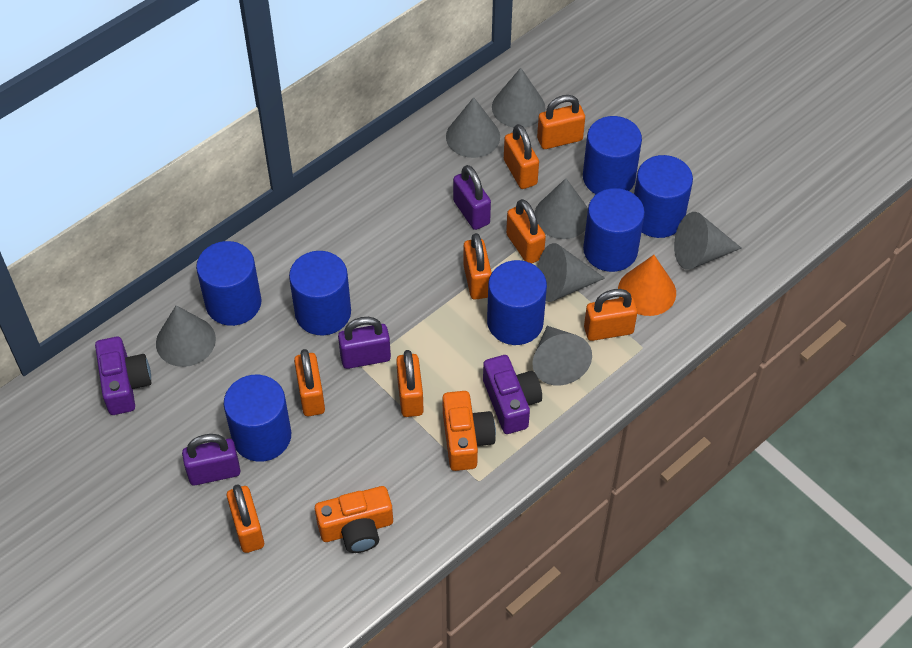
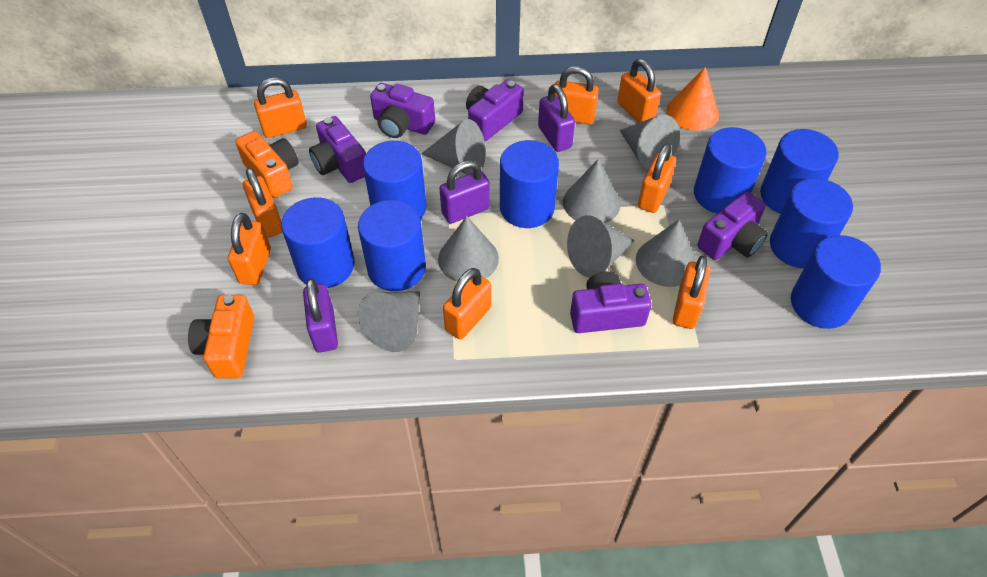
blue cylinder: [196,241,262,326] [224,375,291,462] [289,251,351,335] [487,260,547,345] [583,116,642,194] [583,188,645,272] [634,155,693,238] = 7 -> [281,197,355,288] [358,200,426,291] [363,141,427,219] [500,140,559,228] [694,127,766,214] [760,129,839,214] [770,178,853,268] [791,235,881,329] = 8
purple camera: [95,337,151,415] [483,355,542,434] = 2 -> [309,116,366,183] [370,83,435,138] [466,79,524,142] [570,271,652,333] [697,191,768,260] = 5

